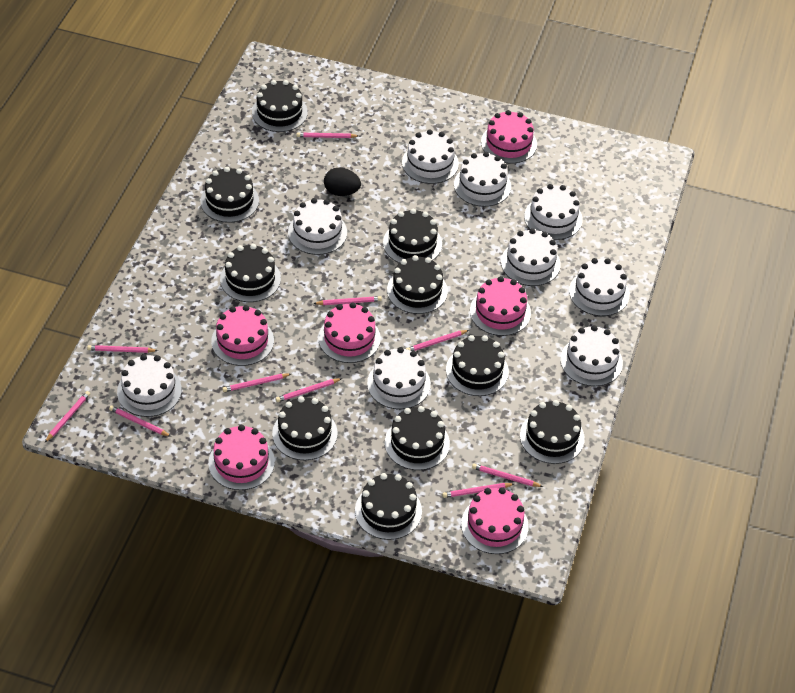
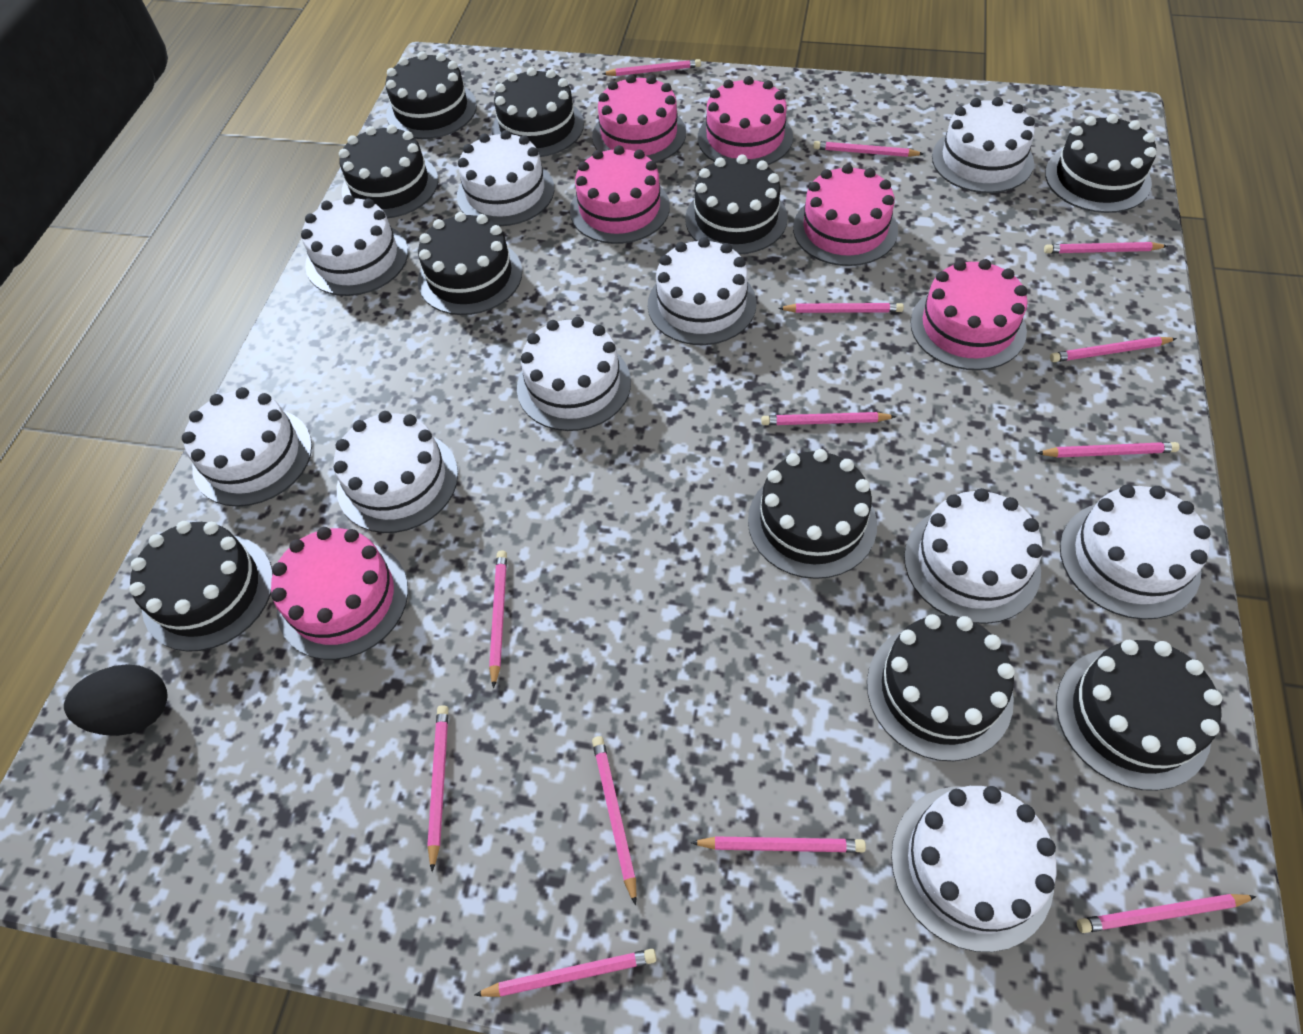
pink pencil: [45,391,90,442] [87,345,158,353] [109,406,171,437] [222,374,291,392] [275,378,342,402] [296,132,358,138] [313,296,382,305] [406,330,469,351] [442,483,514,498] [472,464,543,487] = 10 -> [427,705,449,872] [474,949,656,997] [489,550,507,688] [592,736,637,905] [602,59,701,76] [690,836,866,853] [761,412,897,425] [778,303,904,313] [813,141,924,157] [1037,442,1180,458] [1044,242,1168,253] [1050,337,1177,362] [1077,894,1257,933] = 13
white cake: [117,354,182,417] [288,198,347,255] [367,347,431,409] [402,130,459,184] [454,152,511,207] [501,228,561,286] [524,184,583,240] [560,325,623,386] [569,258,630,316] = 9 -> [182,387,312,507] [301,195,408,296] [334,411,458,533] [457,130,554,226] [517,317,631,431] [648,237,756,345] [891,786,1057,952] [904,488,1043,624] [932,97,1035,193] [1060,485,1211,620] = 10

